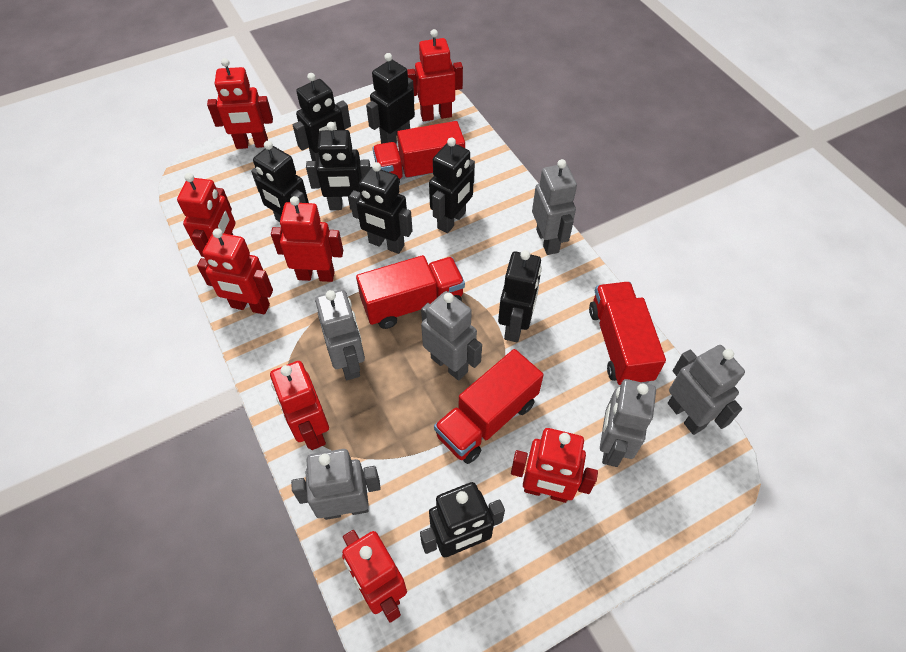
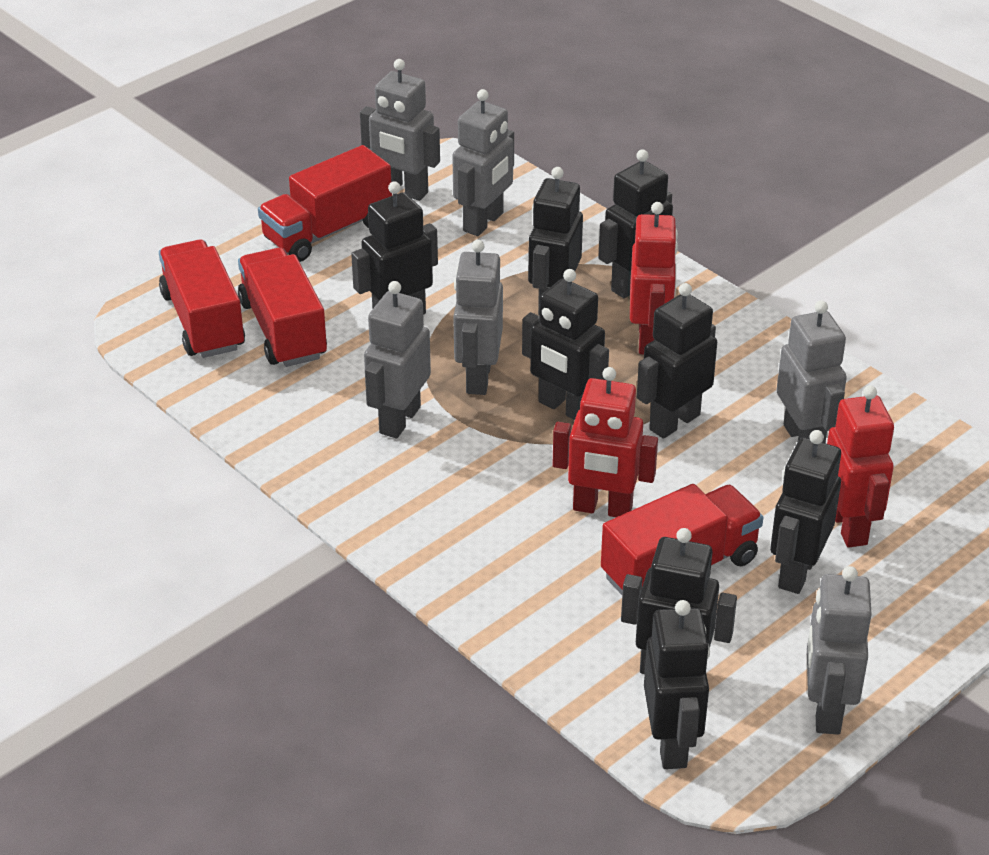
red robot: [177,173,235,257] [197,228,273,314] [207,58,273,149] [270,361,329,450] [271,196,343,282] [342,530,407,623] [407,29,463,121] [511,428,598,503] = 8 -> [553,367,658,517] [630,202,678,354] [827,385,894,547] = 3

